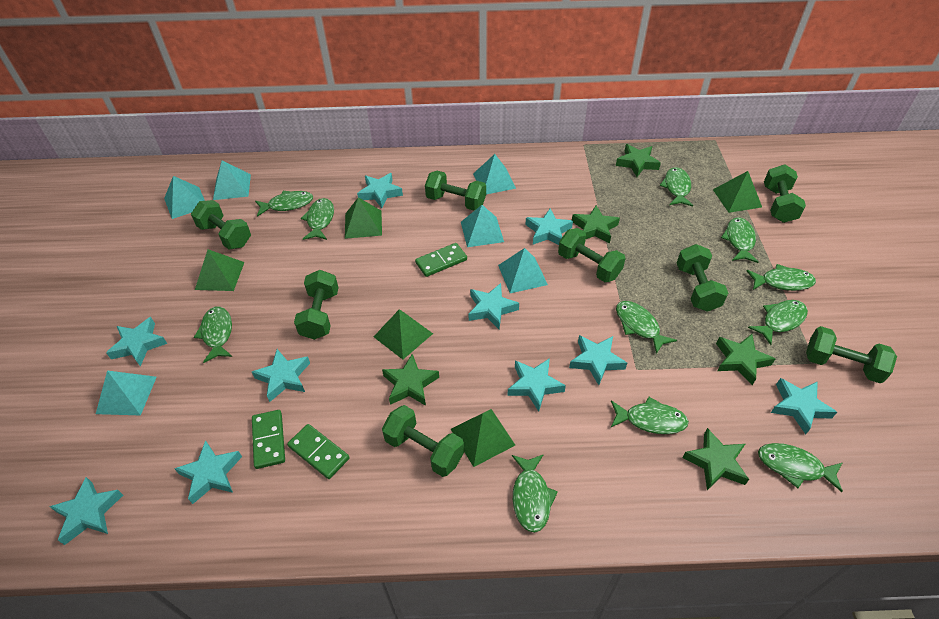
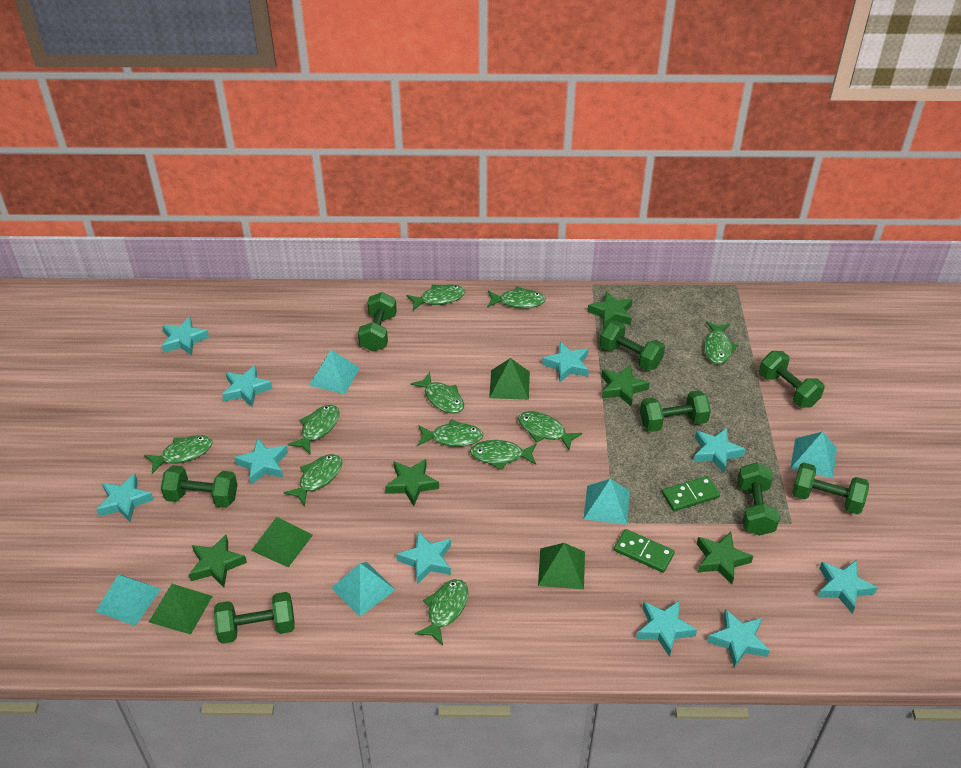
green domino: [252,410,285,469] [287,424,350,479] [415,243,467,277] = 3 -> [614,529,675,573] [662,476,720,511] = 2
green pyramid: [195,249,245,291] [345,197,382,239] [374,309,433,360] [451,409,515,467] [713,171,762,213] = 5 -> [149,584,212,635] [251,517,313,567] [489,358,530,400] [538,543,585,589] = 4
turquoise pyramid: [96,371,157,415] [164,176,205,219] [213,160,251,200] [461,205,504,247] [473,154,516,194] [498,248,548,293] = 6 -> [95,575,161,626] [309,350,360,394] [332,562,395,617] [583,479,630,525] [790,432,837,478] = 5

